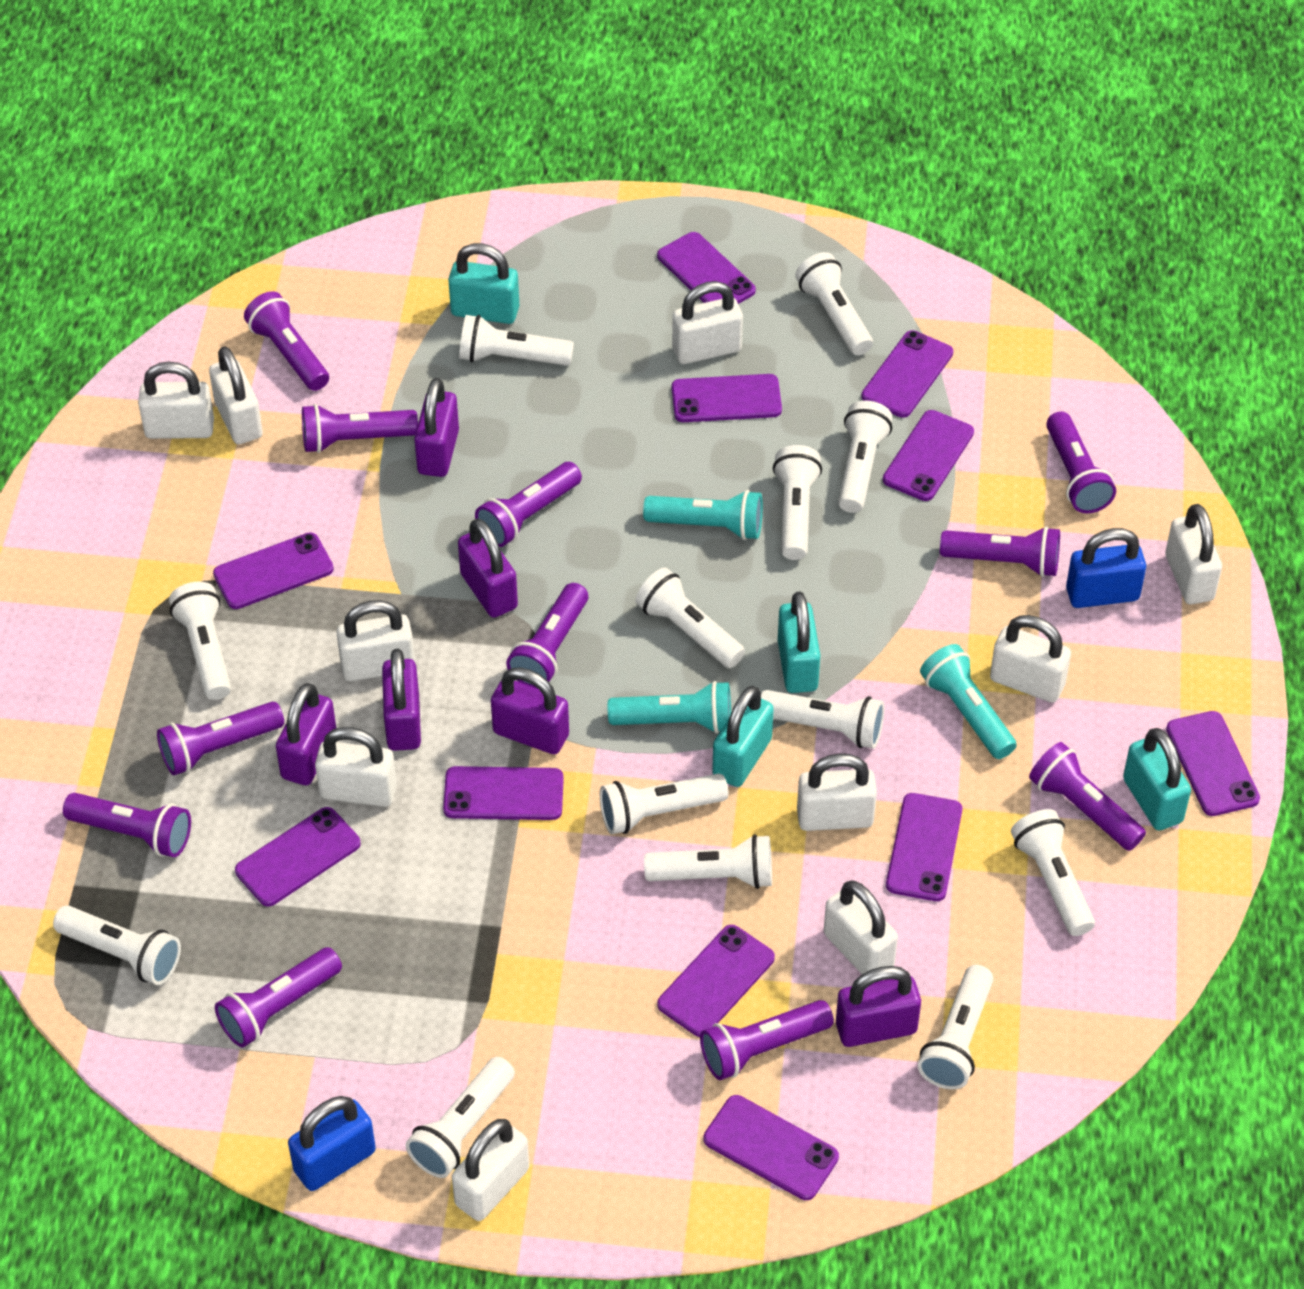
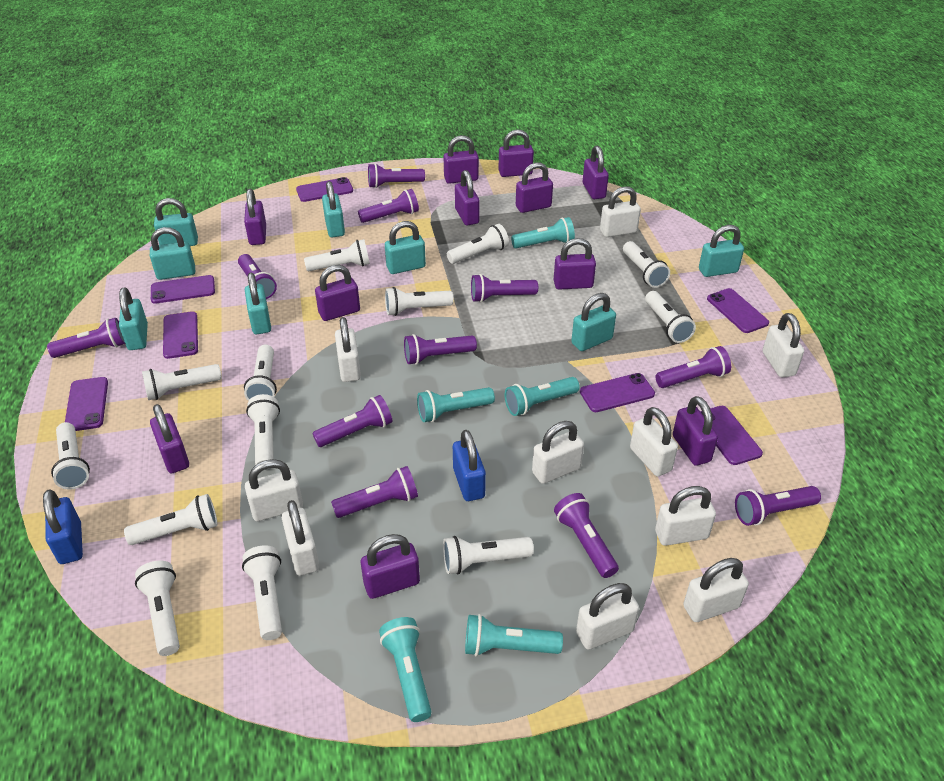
purple padlock: [276,683,336,785] [382,649,421,751] [414,378,459,477] [458,518,518,618] [491,667,569,754] [836,966,921,1047] = 6 -> [150,404,189,474] [244,189,266,245] [315,265,360,321] [361,534,420,599] [444,135,479,184] [455,170,480,225] [498,129,534,177] [516,162,553,213] [554,238,596,290] [583,146,609,199] [673,396,718,466] = 11
purple phone: [213,532,334,609] [235,807,361,907] [443,766,564,820] [657,232,756,304] [657,925,775,1037] [672,374,782,422] [703,1095,839,1200] [862,330,953,418] [883,410,974,501] [886,793,962,901] [1166,711,1260,816] = 11 -> [65,377,108,431] [151,275,215,304] [163,311,198,359] [296,177,353,202] [580,373,655,412] [700,406,763,465] [707,288,769,333] = 7
turquoise flashlight: [608,681,731,733] [643,490,763,540] [920,644,1017,759] = 3 -> [379,617,432,722] [417,387,495,422] [465,614,563,657] [505,377,580,416] [511,217,575,248] = 5
turquoise padlock: [448,243,519,324] [712,686,774,787] [778,592,820,693] [1123,728,1191,830] = 4 -> [119,287,148,350] [150,227,195,280] [154,198,198,246] [245,273,271,334] [322,181,345,237] [385,221,426,274] [571,293,616,351] [699,225,744,277] = 8

